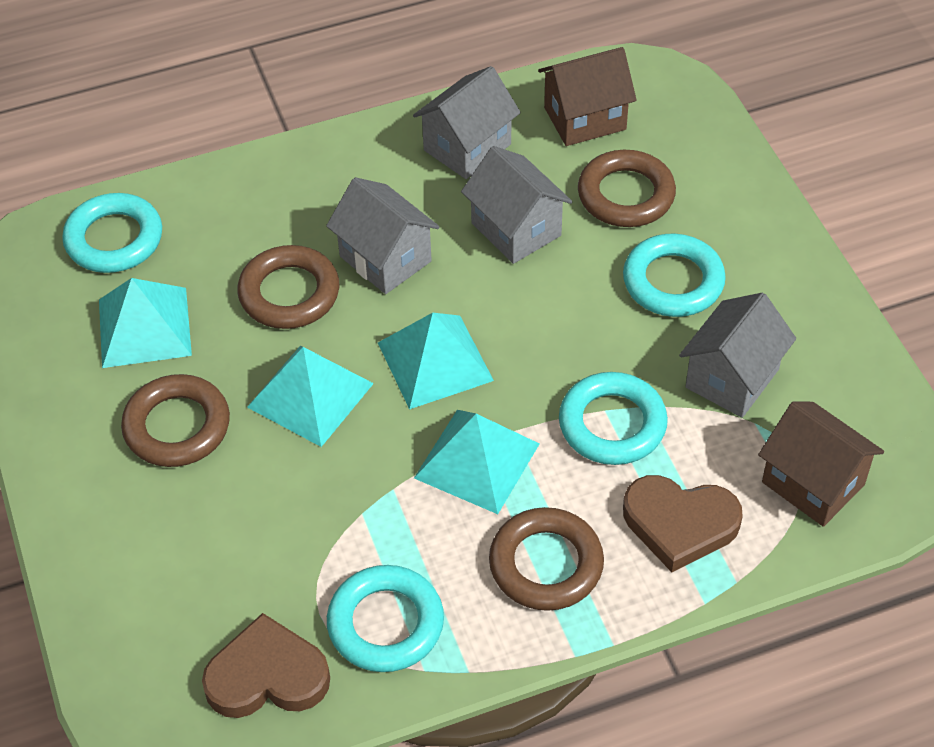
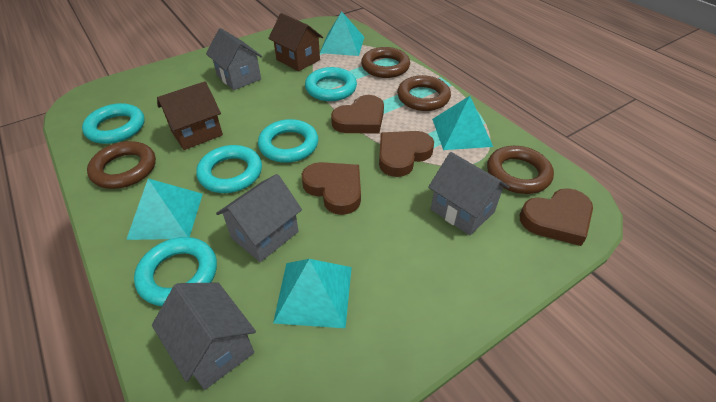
brown heart: [202,613,330,718] [623,475,743,572] = 2 -> [302,162,361,215] [331,95,384,134] [379,131,434,177] [520,188,593,246] = 4
turquoise ring: [62,193,162,273] [327,565,444,672] [559,372,668,465] [623,234,726,317] = 4 -> [82,103,144,144] [134,237,217,306] [196,145,262,193] [258,119,318,163] [305,67,357,101] = 5

